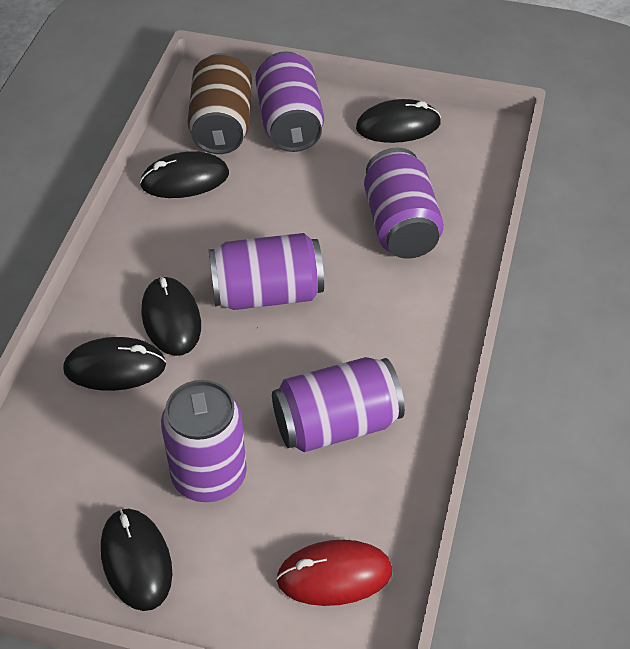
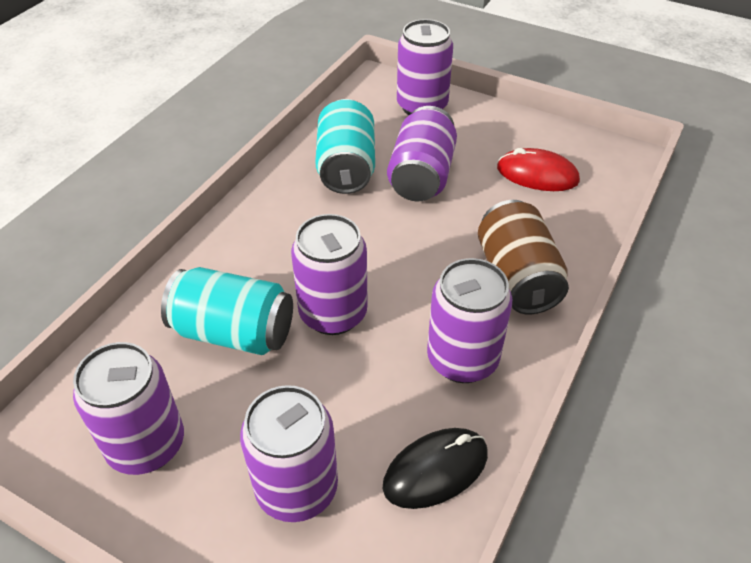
black mouse: [63,337,166,391] [101,508,172,611] [140,151,229,198] [141,276,201,356] [356,99,441,143] = 5 -> [383,428,488,509] = 1
purple can: [161,380,247,502] [209,233,324,310] [255,51,324,152] [272,357,405,452] [364,148,444,259] = 5 -> [73,342,184,475] [240,385,338,522] [291,214,368,335] [387,106,457,201] [397,19,453,115] [427,258,512,383] = 6
turquoise can: none = 0 -> [161,267,293,355] [315,99,375,194] = 2

